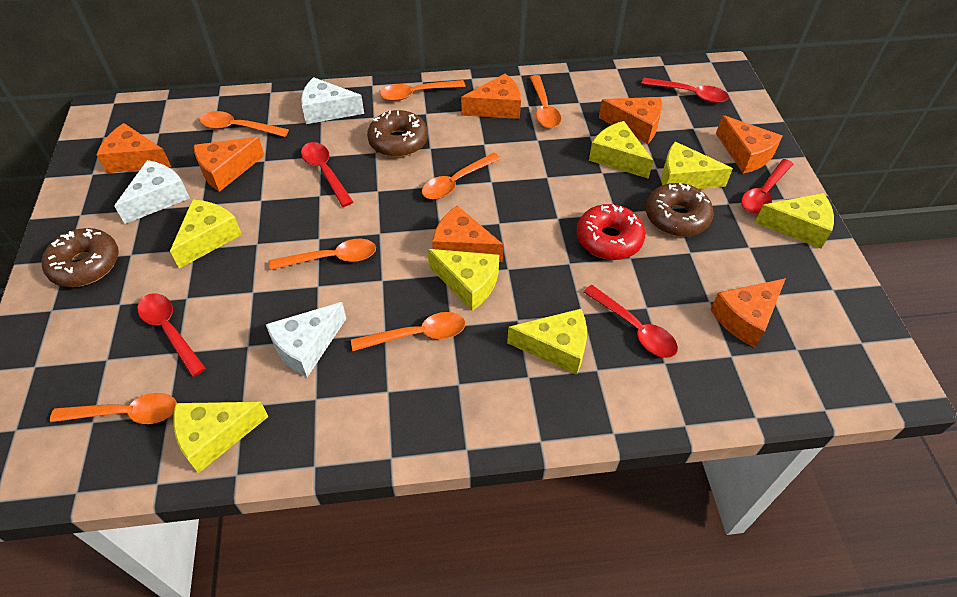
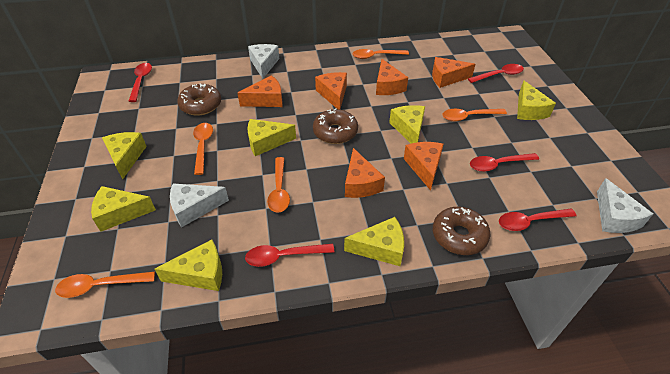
orange cheese: [96,123,171,173] [194,137,265,192] [432,206,504,262] [461,74,521,119] [599,97,662,144] [710,278,786,347] [716,115,782,174] = 7 -> [237,75,283,107] [315,72,347,110] [345,148,385,198] [376,59,408,95] [404,142,443,191] [432,57,475,88] = 6
orange spoon: [50,393,177,424] [199,111,289,137] [269,239,376,270] [351,312,465,351] [380,80,466,101] [422,153,501,199] [530,75,561,128] = 7 -> [55,271,155,298] [193,123,213,175] [267,157,290,213] [352,49,409,59] [442,109,507,121] = 5
red donut: [577,204,645,260] = 1 -> none = 0

